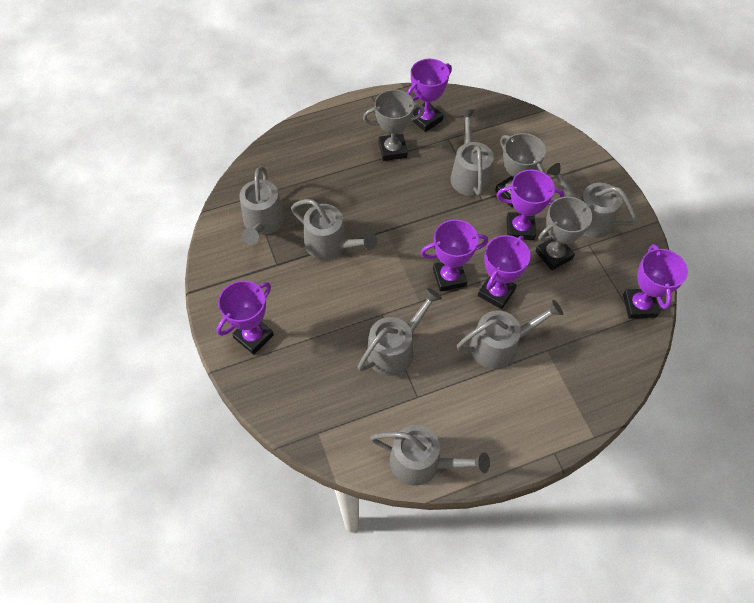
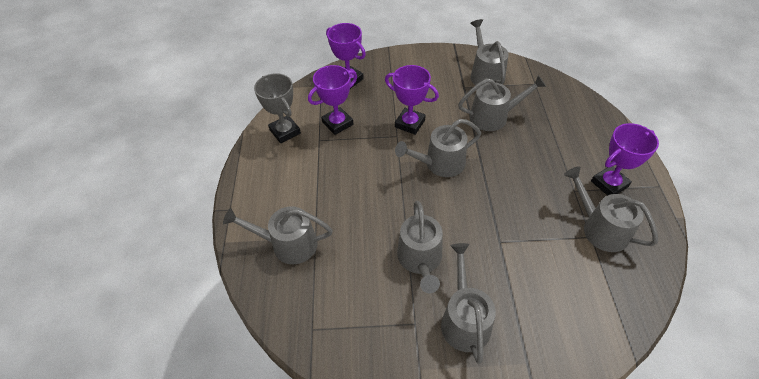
grey trophy: [363,89,425,161] [495,133,546,207] [536,197,595,270] = 3 -> [254,73,301,143] = 1
purple trophy: [217,281,274,355] [407,59,452,132] [421,220,488,291] [478,235,531,309] [497,170,564,240] [623,244,688,319] = 6 -> [308,65,357,135] [326,23,366,89] [385,65,439,135] [591,123,659,196] = 4

